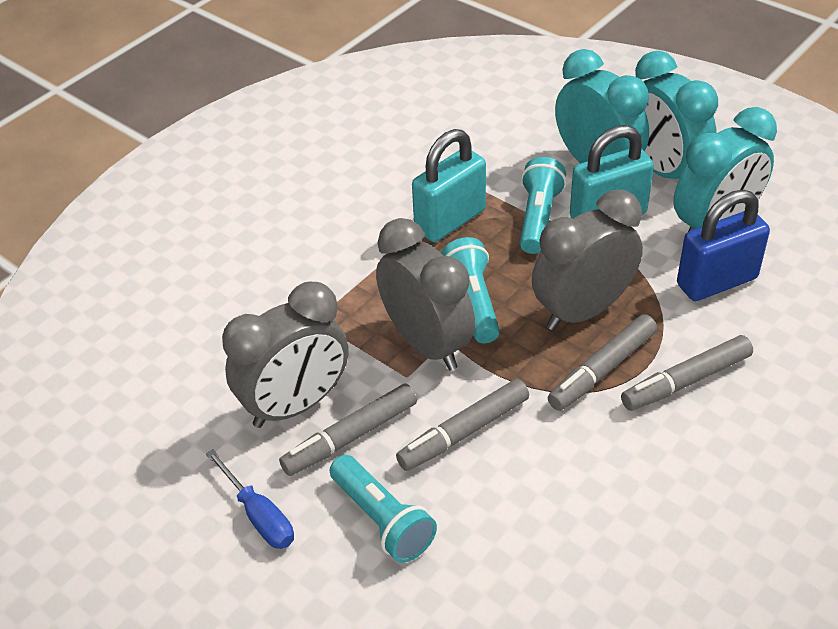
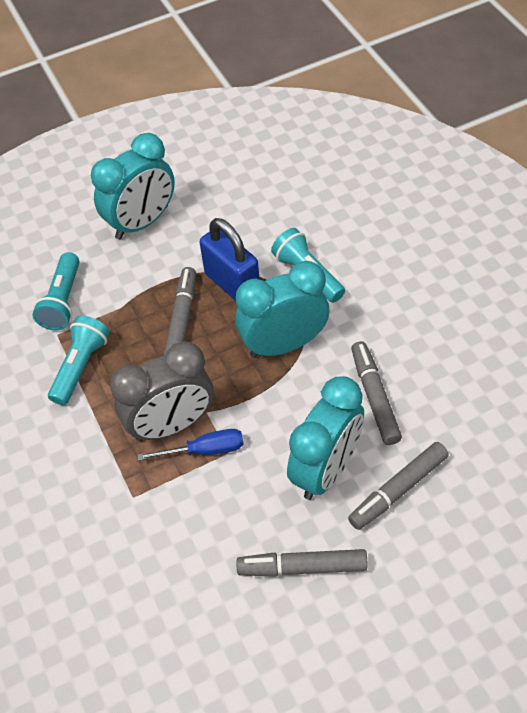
grey clock: [222,282,349,428] [376,218,475,370] [532,190,643,330] = 3 -> [110,341,214,442] = 1
turquoise padlock: [412,129,486,242] [570,125,654,219] = 2 -> none = 0

